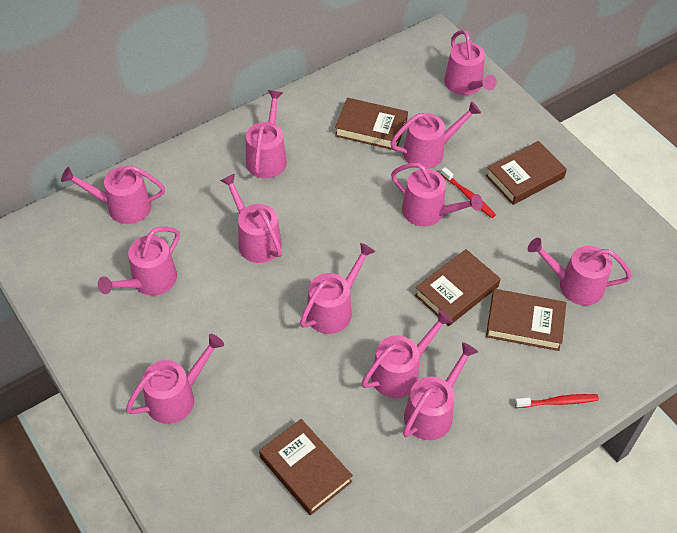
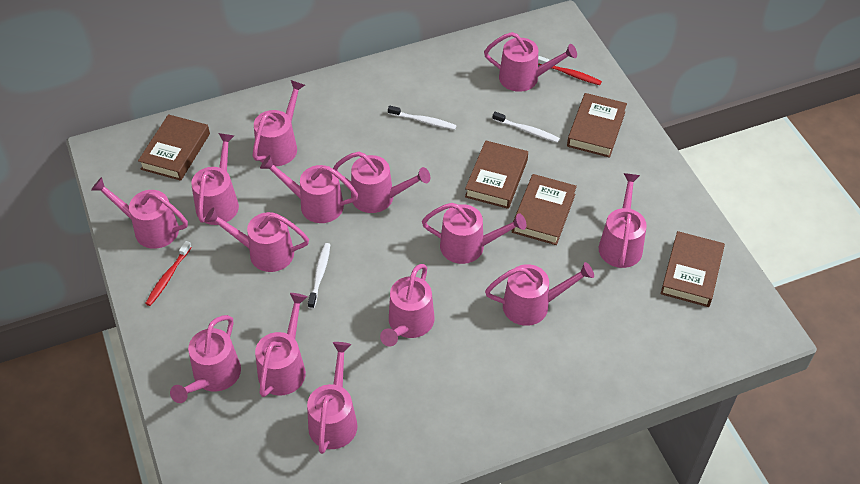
pink watering can: [61,165,165,224] [98,227,180,295] [126,334,224,424] [220,174,282,263] [246,90,287,178] [300,243,375,334] [362,310,453,398] [391,101,481,169] [391,163,483,226] [403,342,478,440] [444,30,497,95] [528,238,632,306] = 12 -> [91,177,188,249] [170,315,241,403] [191,133,239,225] [205,207,309,272] [253,80,305,166] [255,293,307,397] [260,155,358,223] [307,342,358,454] [333,152,430,213] [380,264,434,347] [422,203,526,264] [484,32,577,92] [485,262,594,326] [599,173,647,268] = 14
white toothbrush: none = 0 -> [308,243,330,309] [388,105,457,130] [492,112,560,143] = 3

